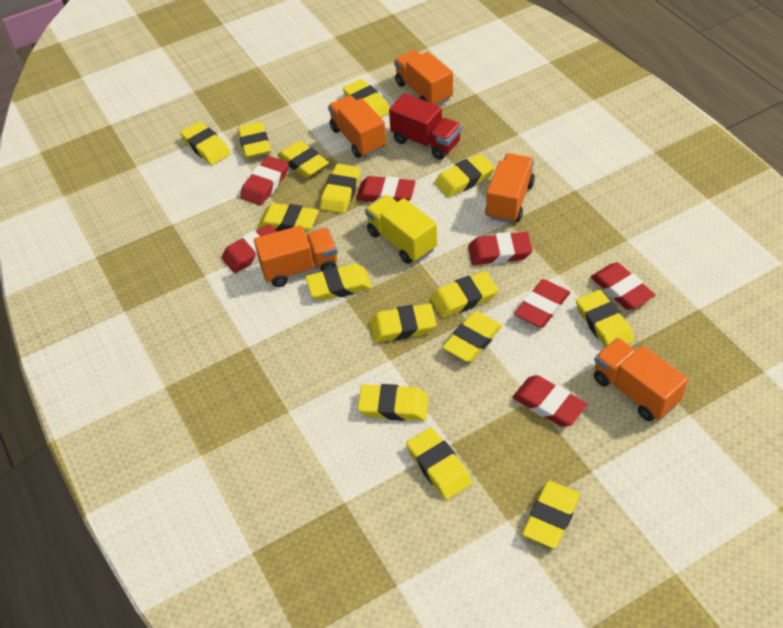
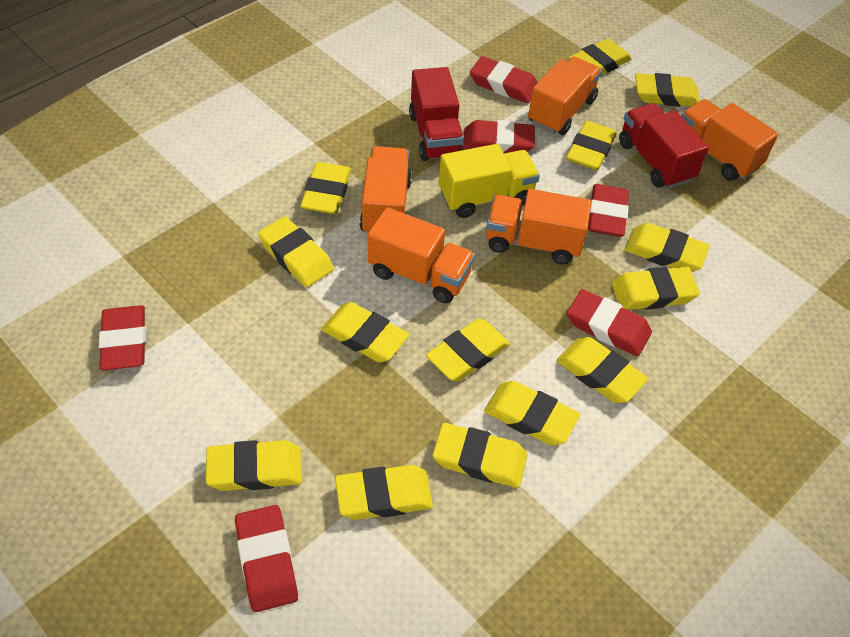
red eraser: [222,224,277,273] [240,156,289,205] [356,176,416,203] [468,232,533,265] [513,375,587,427] [514,279,570,328] [591,263,655,310] = 7 -> [99,305,146,371] [235,505,298,612] [463,120,535,154] [470,56,538,103] [567,289,652,357] [588,184,629,237] = 6
red truck: [389,93,462,160] = 1 -> [409,67,465,161] [619,103,709,188] = 2
yellow eraser: [180,121,231,165] [238,122,271,158] [258,203,319,234] [277,140,329,178] [305,264,372,301] [320,164,361,214] [343,79,390,117] [358,384,429,421] [370,303,436,343] [406,427,472,500] [431,271,498,318] [435,154,495,197] [442,312,502,362] [522,481,580,549] [576,290,634,347] = 15 -> [206,440,302,491] [258,217,334,287] [300,162,351,214] [321,302,409,362] [335,465,433,520] [426,318,510,382] [433,423,528,488] [484,381,580,445] [557,337,648,403] [566,121,617,170] [569,39,632,75] [612,267,700,310] [625,223,710,272] [635,73,700,107] = 14

